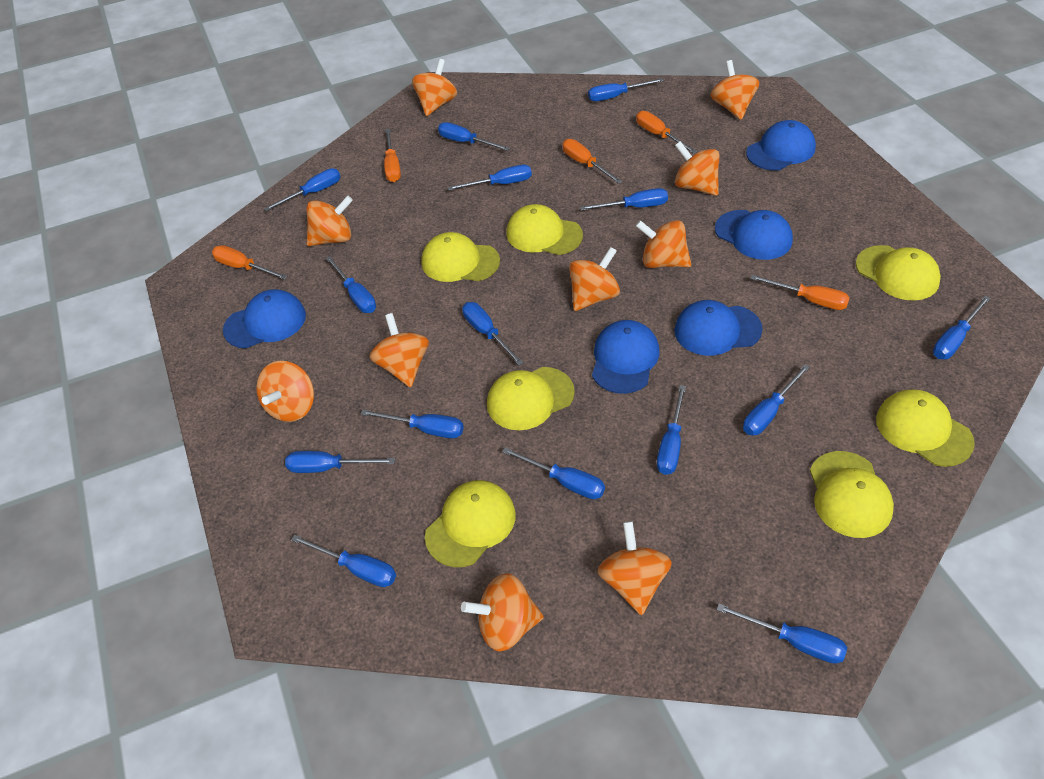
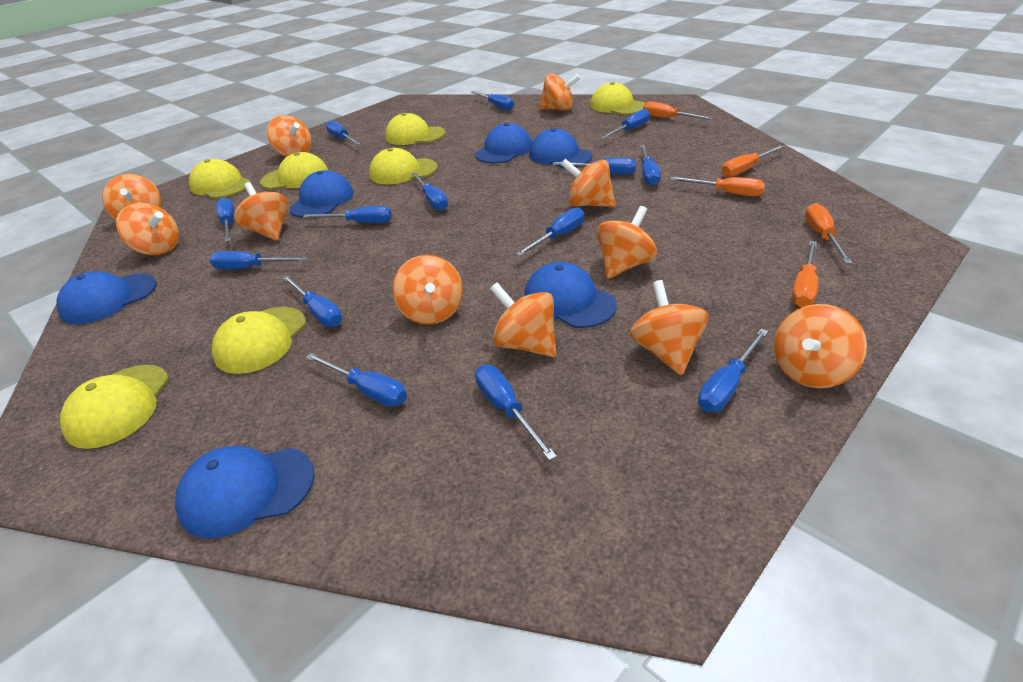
blue cap: [223,289,306,349] [592,320,660,394] [674,300,763,356] [715,210,793,260] [746,120,816,171] = 5 -> [57,271,157,324] [175,446,315,539] [289,170,354,218] [475,123,532,163] [524,262,617,328] [529,128,592,168] = 6
blue screwdriver: [264,168,340,212] [285,451,395,473] [291,535,396,587] [326,256,376,313] [361,409,464,438] [438,122,510,151] [448,164,532,190] [462,302,524,366] [502,447,605,499] [580,188,668,211] [588,78,664,101] [657,385,686,475] [717,604,847,664] [743,364,810,435] [933,295,991,359] = 15 -> [210,251,307,269] [216,198,235,242] [283,276,343,327] [303,206,392,223] [306,353,407,407] [326,120,361,145] [412,173,448,211] [471,91,514,111] [475,365,557,460] [516,207,584,256] [552,158,636,174] [601,109,650,139] [640,145,661,186] [698,329,768,412] = 14
orange spinning top: [256,361,314,422] [307,195,353,246] [369,313,429,387] [412,59,457,116] [461,573,544,652] [569,247,620,311] [598,521,672,615] [635,220,691,268] [675,141,720,196] [711,60,759,120] = 10 -> [102,174,161,219] [116,203,179,255] [234,182,289,241] [267,115,312,157] [392,255,463,325] [490,283,556,357] [538,74,580,111] [561,159,616,207] [597,206,657,279] [630,280,709,375] [774,304,867,388] = 11

